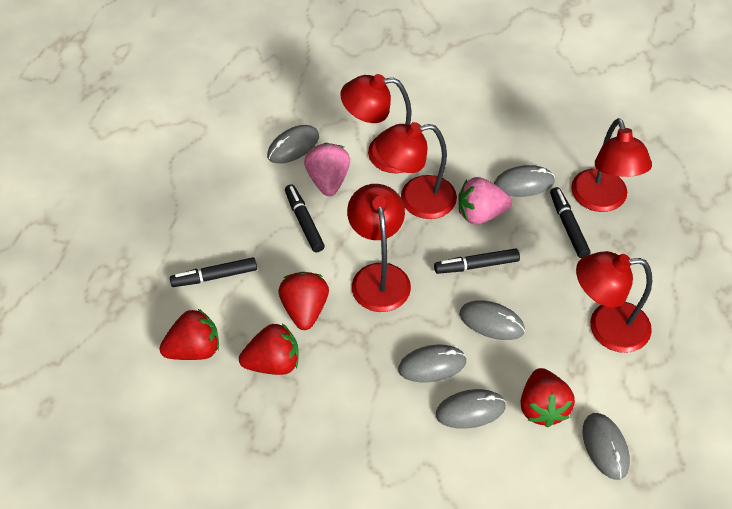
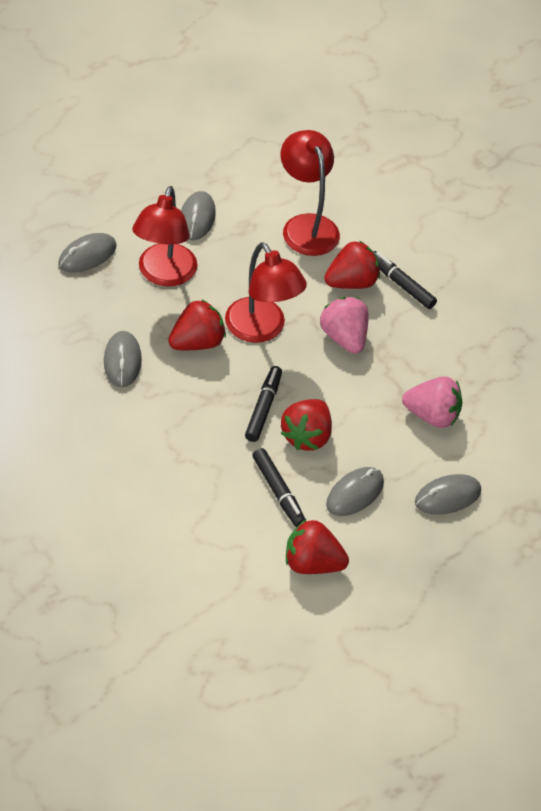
black marker: [170,257,257,287] [285,184,325,252] [434,248,520,274] [550,187,590,258] = 4 -> [245,366,282,442] [253,448,305,527] [373,251,437,309] = 3
grey mouse: [267,125,319,164] [398,345,467,383] [436,389,506,429] [459,300,525,340] [494,165,555,197] [583,413,630,480] = 6 -> [58,233,116,272] [104,331,142,387] [181,191,216,240] [326,467,384,516] [415,474,481,515] = 5
red lamp: [340,74,412,173] [347,184,411,312] [375,122,457,219] [571,118,652,212] [576,251,652,353] = 5 -> [132,186,197,287] [225,242,307,343] [280,130,340,256] = 3

